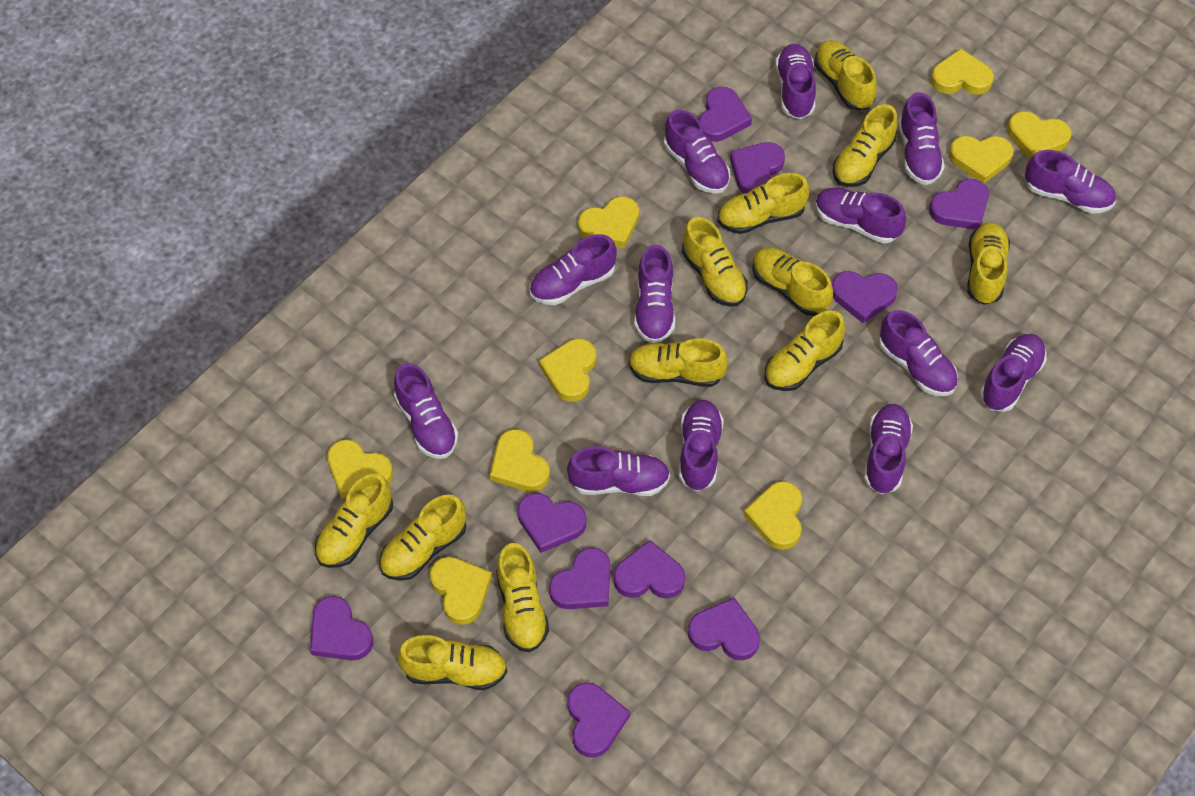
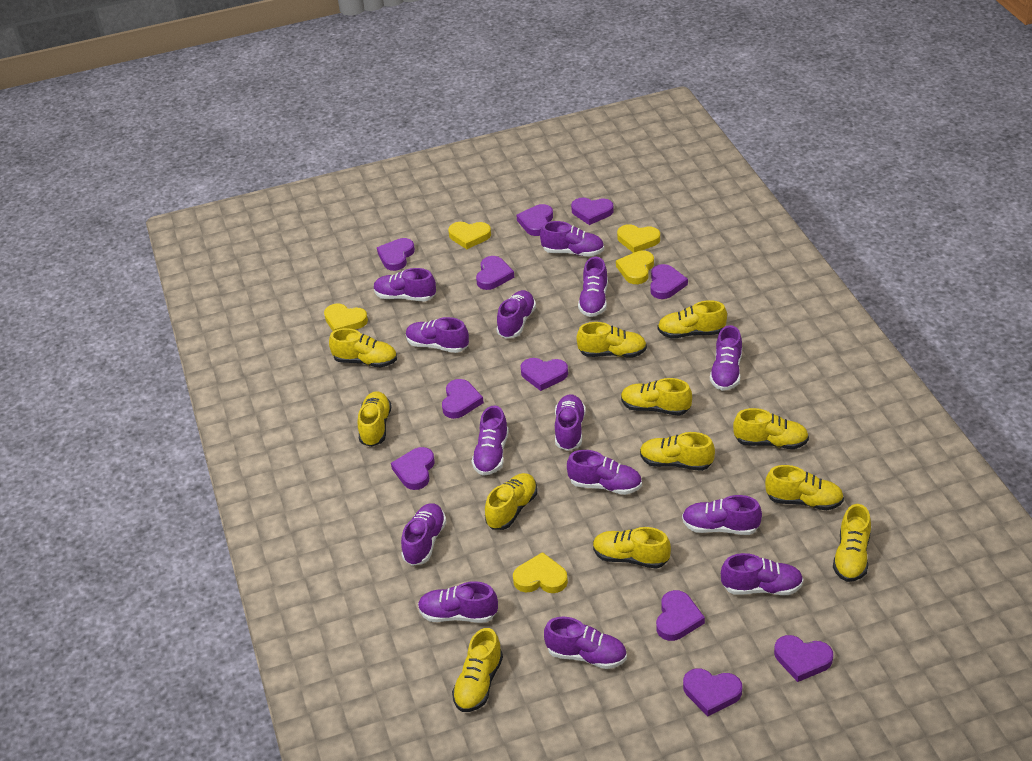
purple heart: [310,596,373,660] [517,493,587,553] [549,547,611,609] [567,682,630,758] [613,540,685,599] [688,597,760,660] [699,87,752,142] [730,142,785,194] [832,271,898,323] [929,179,989,230] = 10 -> [377,238,415,271] [391,447,435,490] [442,379,484,419] [476,256,514,290] [516,204,553,236] [521,358,568,391] [571,198,614,225] [650,264,688,299] [656,590,705,641] [683,668,742,716] [774,635,833,682] = 11
purple shoe: [394,363,458,459] [530,234,617,305] [567,446,670,496] [634,245,675,343] [664,110,730,194] [679,400,724,491] [775,44,816,119] [815,188,906,244] [864,404,913,494] [879,310,958,396] [898,92,945,185] [980,334,1046,412] [1025,150,1116,214] = 13 -> [374,268,436,302] [401,503,446,566] [406,317,469,353] [418,581,498,623] [472,405,509,476] [496,290,536,339] [540,221,604,256] [544,617,627,669] [555,394,586,451] [567,450,642,495] [578,257,608,317] [682,495,762,535] [710,325,742,391] [721,553,804,595] = 14
yellow heart: [327,439,393,498] [429,556,492,625] [490,429,550,492] [539,339,596,402] [578,196,639,248] [744,481,802,550] [931,48,994,95] [949,136,1014,183] [1007,111,1071,159] = 9 -> [324,303,368,331] [448,222,491,249] [513,552,568,593] [616,250,654,284] [617,224,660,253] = 5

